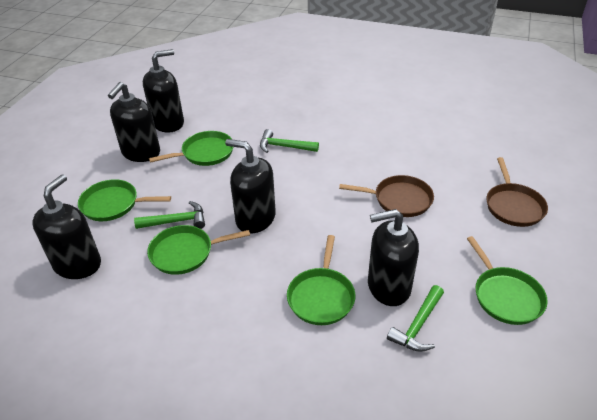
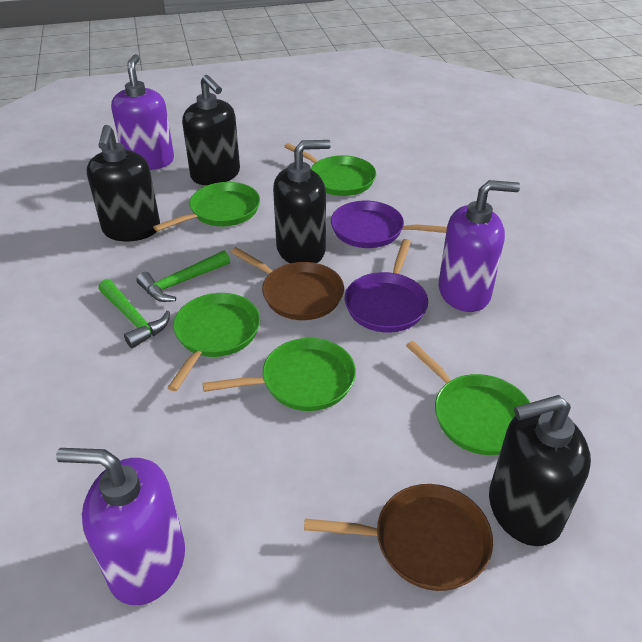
black soap dispenser: [32,174,101,279] [108,82,160,162] [143,49,184,132] [225,139,276,233] [368,209,419,306] = 5 -> [87,125,160,242] [182,75,240,185] [273,140,331,263] [489,395,591,546] = 4
green hammer: [134,201,205,229] [260,129,319,153] [387,285,444,352] = 3 -> [99,279,170,348] [136,250,230,302] = 2
purple pan: none = 0 -> [331,201,447,248] [345,239,428,333] = 2
purple soap dispenser: none = 0 -> [56,448,185,605] [111,54,174,170] [439,180,520,312] = 3

